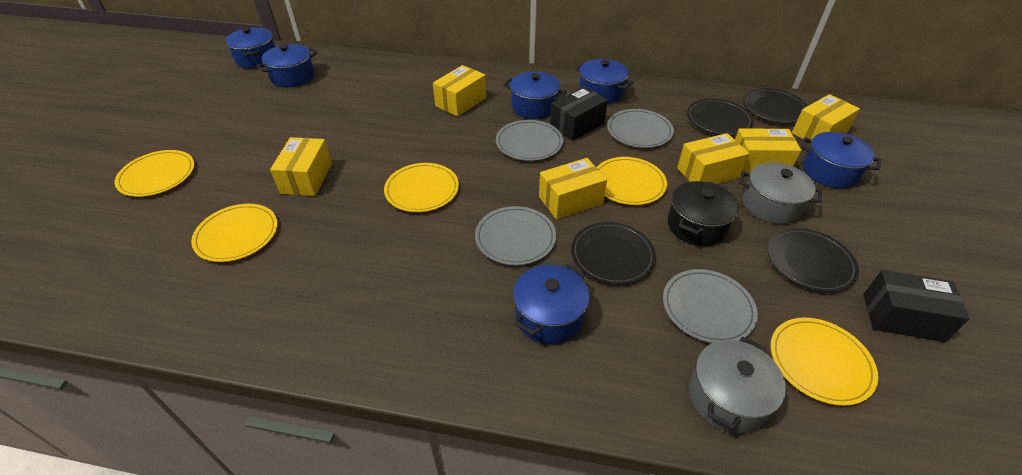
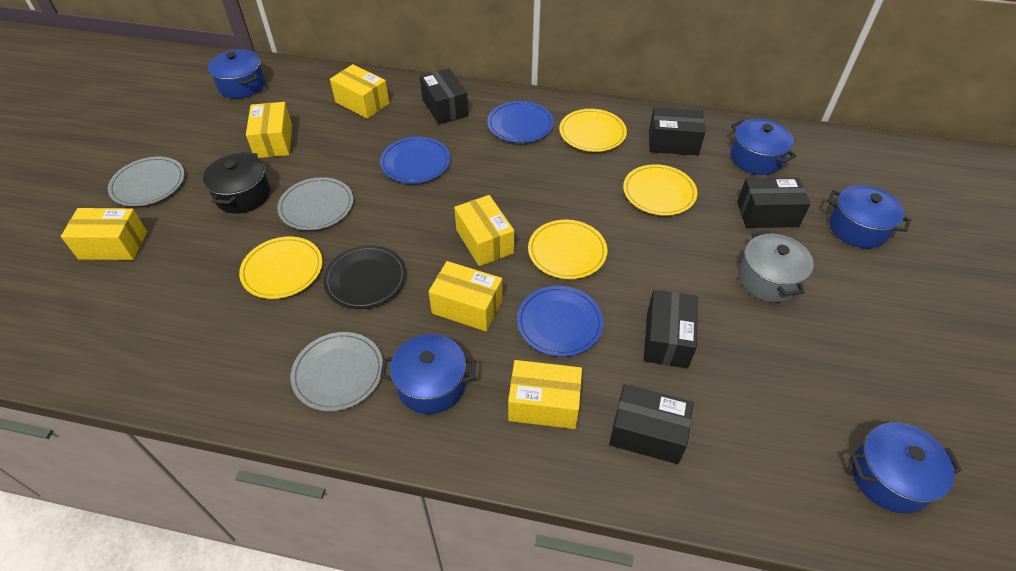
black box: [550,87,608,141] [863,270,970,342] = 2 -> [420,68,468,124] [609,384,694,464] [644,290,698,368] [649,107,705,155] [737,178,810,228] = 5
black plate: [571,222,656,285] [687,99,754,136] [743,88,807,124] [767,228,859,292] = 4 -> [323,245,406,309] = 1
blue plate: none = 0 -> [380,137,451,184] [487,101,554,143] [517,286,604,357] = 3
blue pot: [225,27,275,68] [256,44,317,87] [504,72,567,119] [513,264,589,344] [575,59,633,104] [801,132,881,189] = 6 -> [208,49,265,99] [380,334,476,414] [730,119,796,175] [827,185,911,248] [850,422,962,513] = 5
grey plate: [475,206,556,265] [496,120,563,161] [607,109,674,148] [663,269,758,343] = 4 -> [108,157,185,206] [277,177,353,230] [291,332,383,411] = 3
grey pot: [689,337,786,433] [739,162,822,224] = 2 -> [738,231,814,303] = 1
yellow plate: [115,150,195,197] [191,204,278,262] [384,163,459,212] [597,157,667,205] [770,318,878,406] = 5 -> [239,236,322,299] [528,220,607,279] [559,109,627,152] [623,164,697,216] = 4

